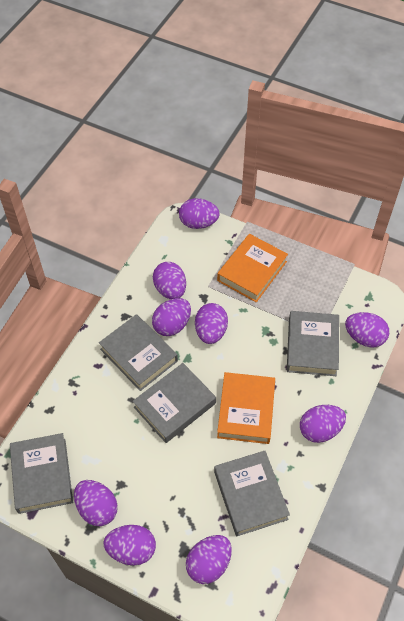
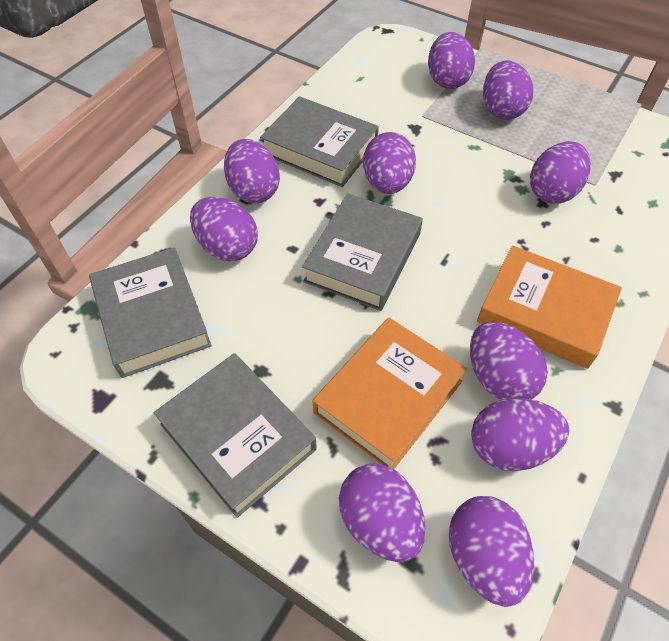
grey book: [10,433,73,514] [99,314,178,391] [133,363,216,443] [214,451,290,536] [287,311,339,376] = 5 -> [89,247,212,378] [154,353,317,518] [260,96,379,187] [302,193,423,311] = 4
purple egg: [74,480,118,526] [104,525,156,566] [152,298,191,336] [153,262,186,299] [179,198,220,229] [186,535,232,584] [195,303,228,344] [300,405,346,443] [345,312,389,348] = 9 -> [190,197,258,262] [224,139,280,203] [339,464,425,562] [363,132,416,194] [428,32,475,89] [449,496,534,607] [470,322,548,400] [471,398,569,471] [483,60,533,120] [530,141,591,204] = 10

